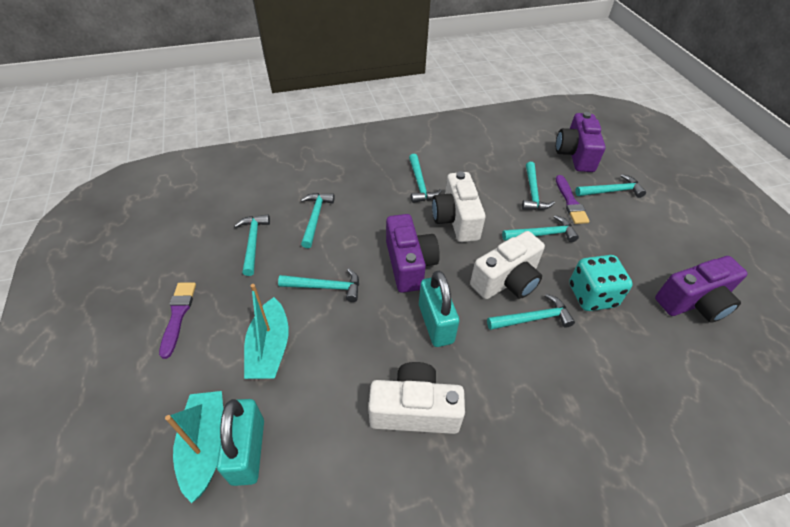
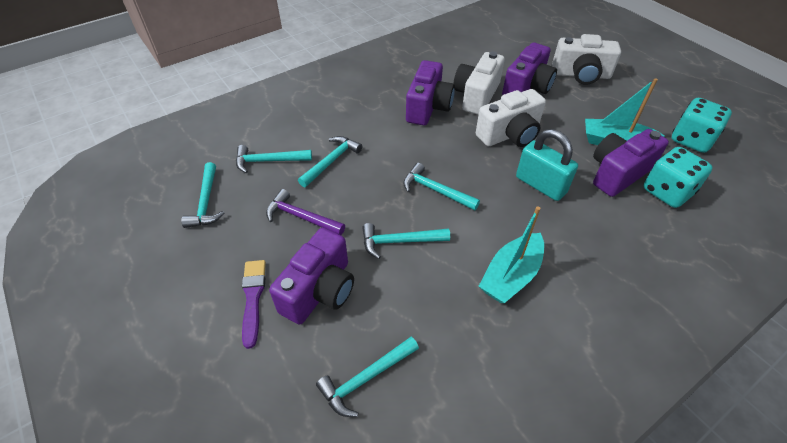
purple brush: [159,283,196,359] [556,175,590,224] = 2 -> [242,260,266,349] = 1
purple camera: [386,214,440,293] [556,112,606,172] [655,256,748,323] = 3 -> [269,228,354,325] [406,60,455,125] [502,42,557,95] [593,129,669,197] = 4
purple hammer: none = 0 -> [266,189,345,235] = 1
turquoise dice: [569,255,633,311] = 1 -> [644,147,713,208] [672,98,732,153] = 2
turquoise hammer: [234,214,270,276] [278,268,359,302] [301,193,335,248] [409,154,442,203] [487,294,575,330] [502,215,579,242] [522,162,555,210] [575,174,646,198] = 8 -> [181,162,224,228] [236,145,312,173] [298,136,362,187] [316,337,419,417] [362,223,450,259] [403,163,480,210] = 6
turquoise padlock: [217,399,264,486] [419,271,459,347] = 2 -> [516,129,578,201] = 1

